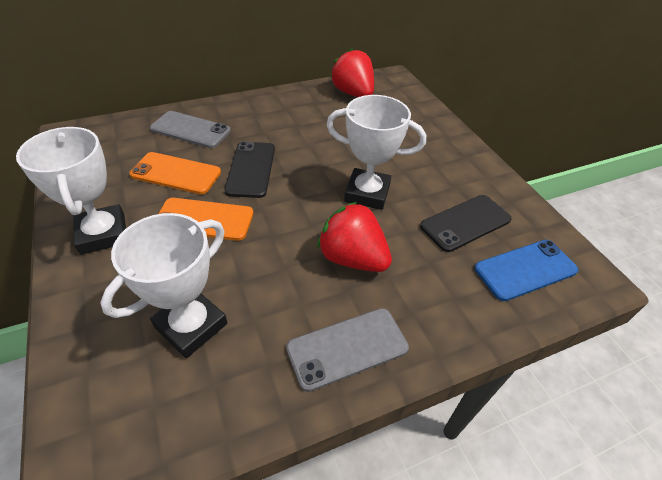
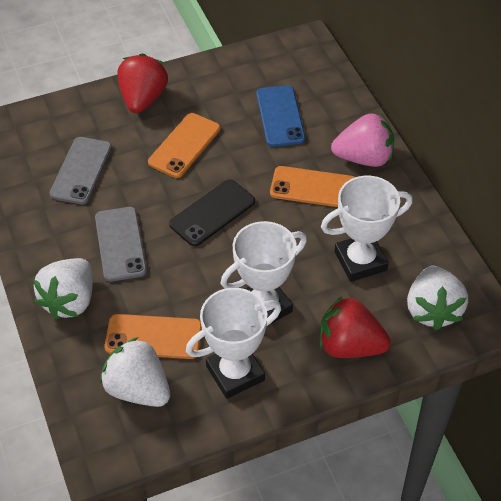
black phone: [224,141,275,198] [420,195,512,252] = 2 -> [169,179,255,246] = 1
orange phone: [130,152,221,194] [158,198,254,241] = 2 -> [105,314,202,359] [148,113,220,178] [270,166,355,207] = 3
pink strawberry: none = 0 -> [331,113,394,167] = 1
white strawberry: none = 0 -> [33,258,93,319] [100,337,170,407] [407,266,468,330] = 3

